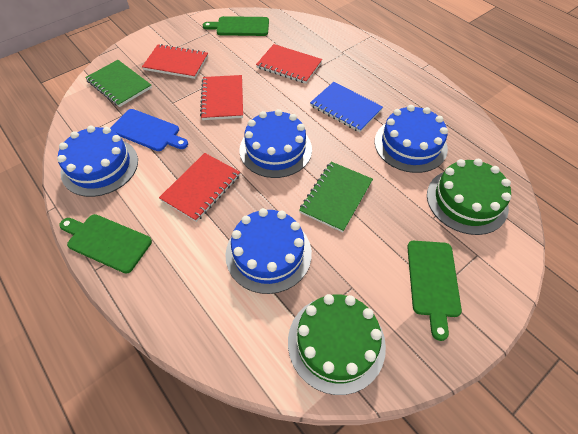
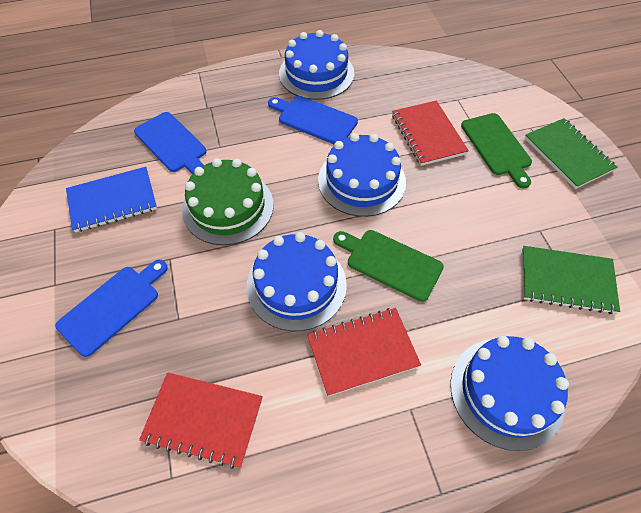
blue cutting board: [110,109,188,151] = 1 -> [55,260,168,357] [134,112,207,174] [268,96,358,144] = 3
green cake: [288,294,386,395] [427,159,511,235] = 2 -> [182,158,274,245] = 1
green cutting board: [59,214,152,273] [203,16,269,36] [407,241,462,341] = 3 -> [333,230,444,302] [461,113,532,188] = 2
red notebook: [142,44,208,79] [159,153,240,222] [200,75,243,120] [256,44,322,84] = 4 -> [139,372,263,469] [307,308,421,396] [392,101,469,166] = 3

